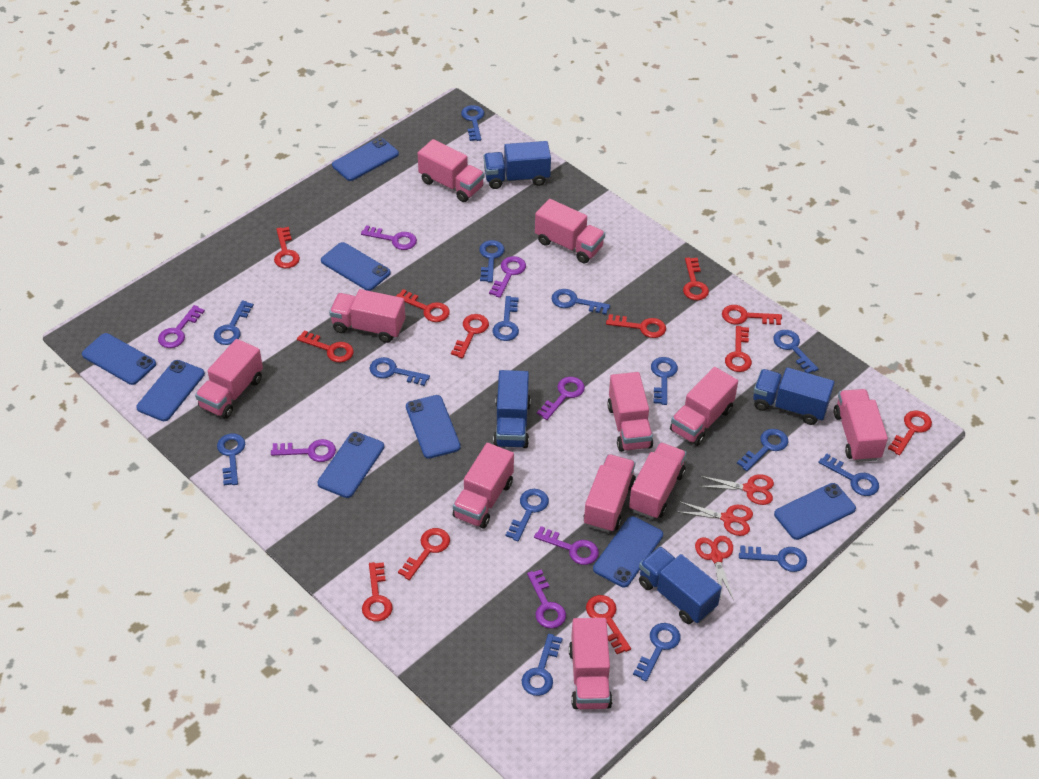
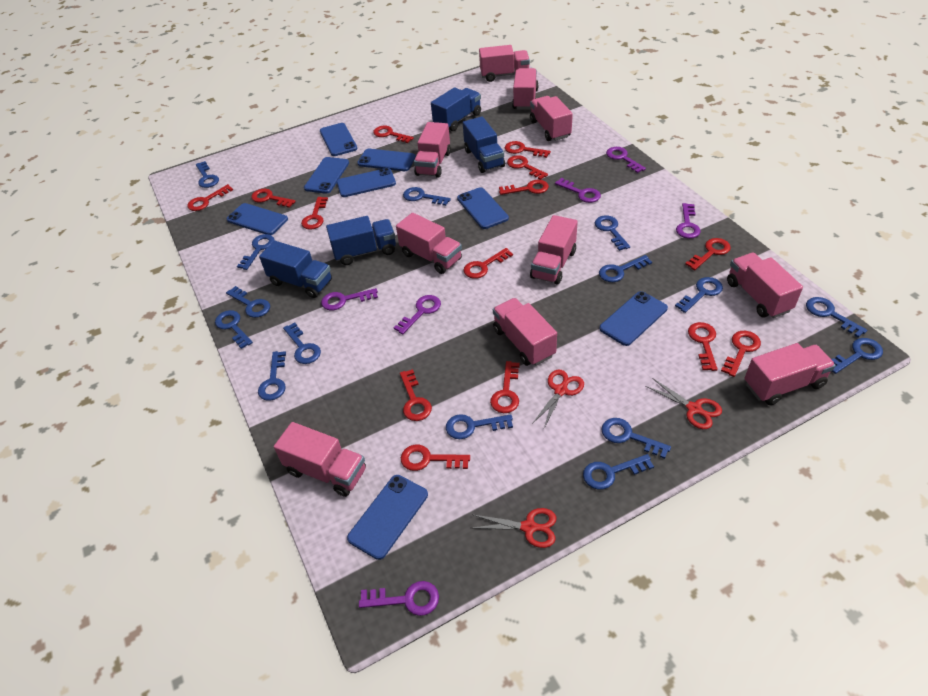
pink truck: [195,339,263,419] [329,289,405,343] [418,139,484,202] [453,443,514,529] [535,199,605,263] [569,618,612,709] [583,454,636,533] [607,372,653,452] [629,442,686,519] [670,367,738,446] [834,389,888,462] = 11 -> [274,422,366,497] [396,213,462,274] [414,122,451,178] [479,45,530,82] [493,298,557,366] [512,68,539,110] [530,96,573,141] [530,215,578,285] [727,253,803,318] [745,343,836,405] = 10
purple key: [158,305,205,348] [271,439,336,462] [361,225,417,250] [489,256,526,298] [527,569,566,629] [534,526,599,565] [537,377,585,420] = 7 -> [321,288,378,310] [359,581,439,616] [393,295,441,335] [555,178,601,203] [606,147,646,173] [676,203,701,239] = 6
red key: [274,227,300,268] [297,330,354,362] [362,562,393,622] [396,289,450,322] [398,528,450,580] [451,314,489,358] [586,595,631,654] [606,314,666,338] [683,257,709,300] [722,305,782,325] [725,326,752,372] [888,410,932,456] = 12 -> [187,184,233,211] [251,189,296,208] [301,197,328,230] [373,126,414,143] [400,369,432,421] [401,445,470,471] [463,248,513,279] [490,361,520,413] [499,180,549,195] [505,141,551,158] [507,155,548,180] [685,238,731,270] [688,322,718,371] [721,331,761,377] = 14

